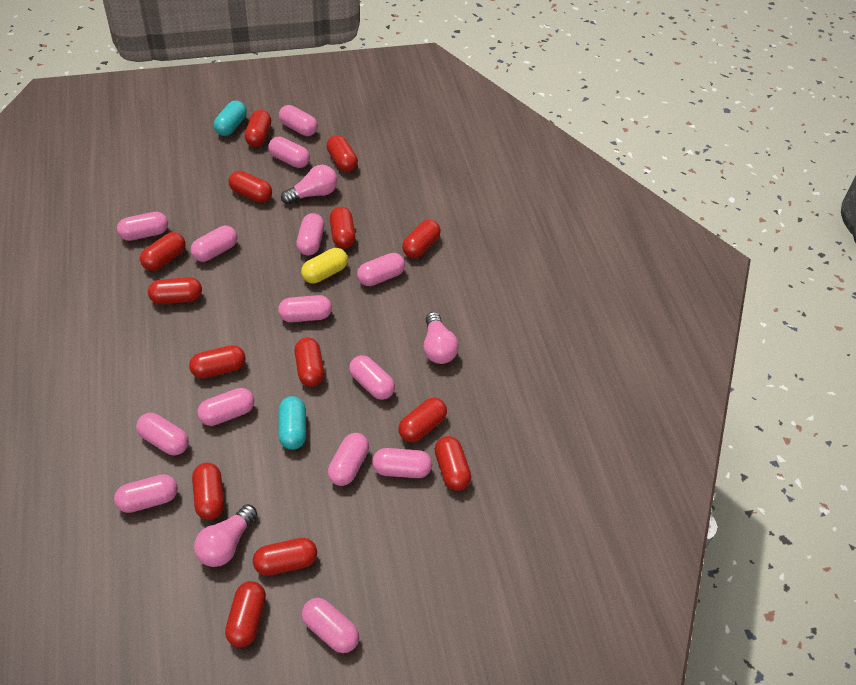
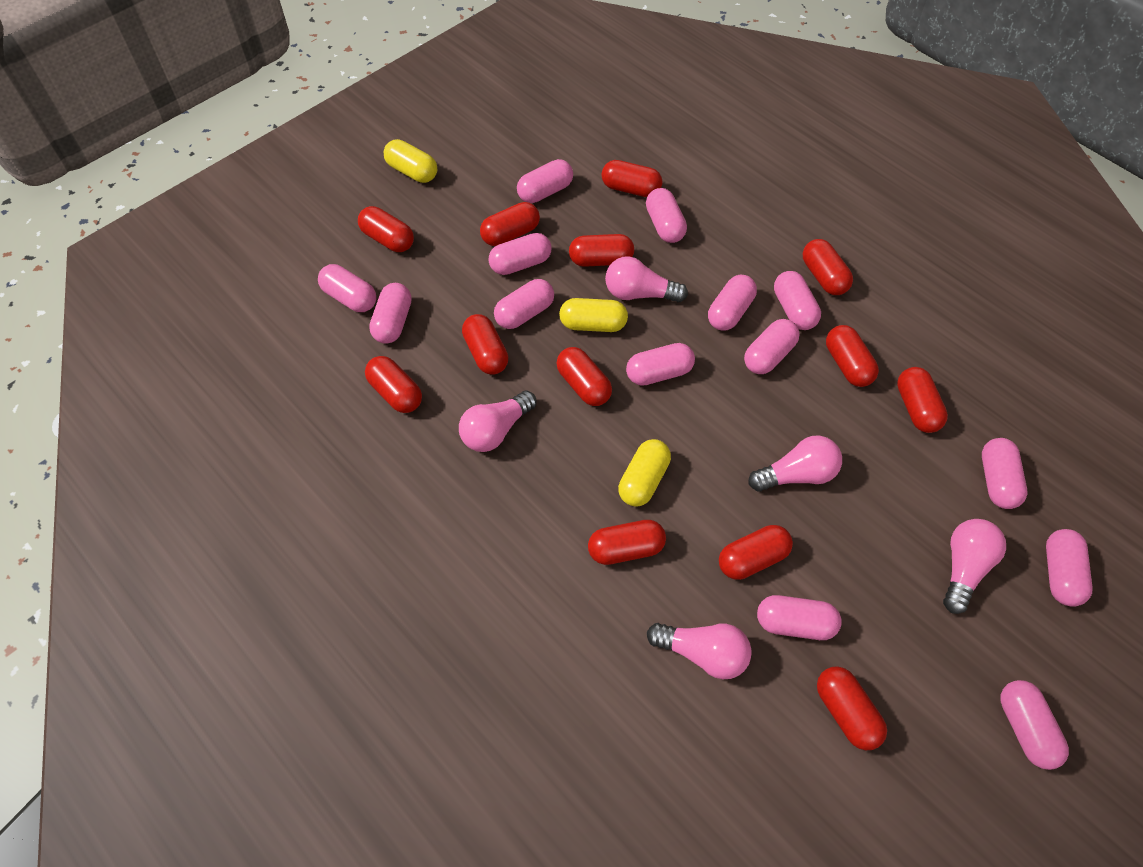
pink light bulb: [194,504,257,567] [281,165,338,204] [423,312,459,364] = 3 -> [459,390,537,452] [605,256,688,302] [647,623,752,679] [748,436,842,492] [943,519,1006,614] = 5
red capsule: [140,232,186,271] [148,277,202,304] [189,345,246,379] [192,463,224,520] [225,581,266,647] [228,171,272,203] [245,110,271,147] [253,538,317,576] [294,337,324,387] [327,135,358,172] [330,207,356,248] [398,398,447,442] [402,220,441,258] [435,436,471,491] = 14 -> [358,206,414,252] [365,356,422,413] [462,314,508,375] [480,202,540,246] [556,347,612,406] [569,234,634,267] [588,520,666,565] [601,160,663,197] [719,525,793,580] [803,239,853,295] [817,666,887,750] [826,325,879,387] [897,367,948,433] = 13
turquoise capsule: [214,101,247,136] [278,396,306,450] = 2 -> none = 0
yellow capsule: [301,248,348,283] = 1 -> [384,139,437,183] [559,298,628,332] [618,439,671,507] = 3

